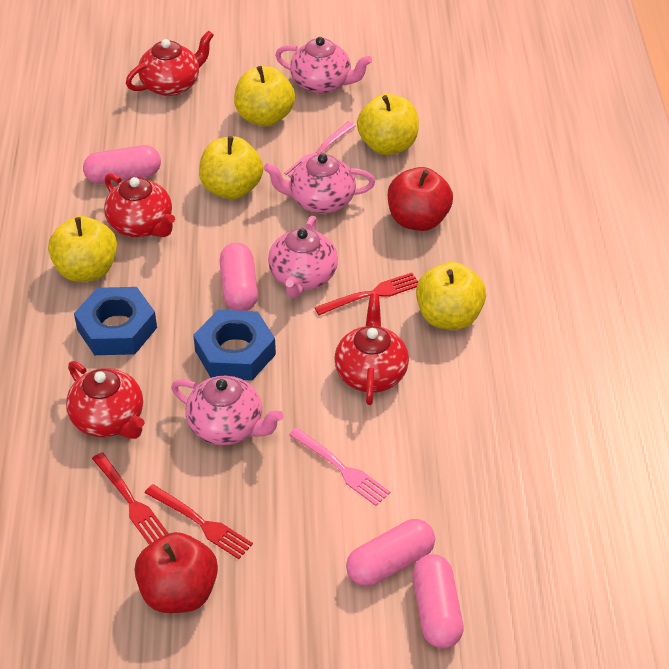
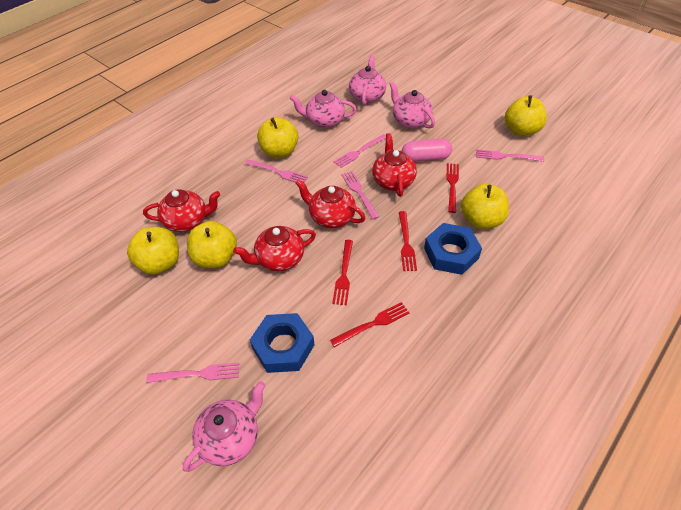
pink capsule: [83,145,161,184] [220,243,258,311] [346,519,435,587] [412,554,464,649] = 4 -> [402,139,452,162] = 1
pink fork: [284,121,356,177] [289,428,390,506] = 2 -> [146,362,239,383] [245,159,308,183] [333,134,386,168] [342,171,379,219] [476,149,544,162] = 5
red apple: [134,532,218,613] [388,167,453,231] = 2 -> none = 0
red fork: [92,452,169,545] [145,484,253,559] [314,273,418,315] = 3 -> [330,302,409,347] [332,240,353,305] [399,211,417,271] [446,163,459,213] = 4

